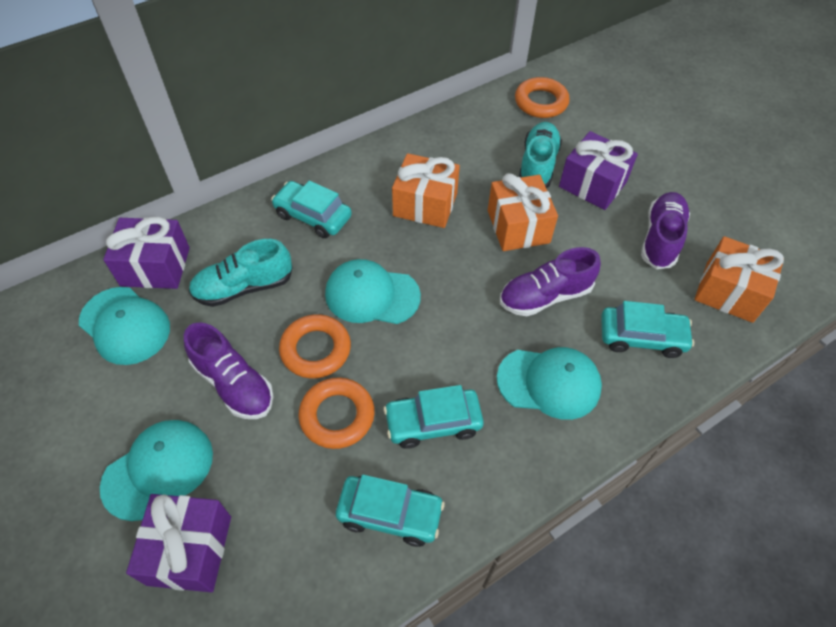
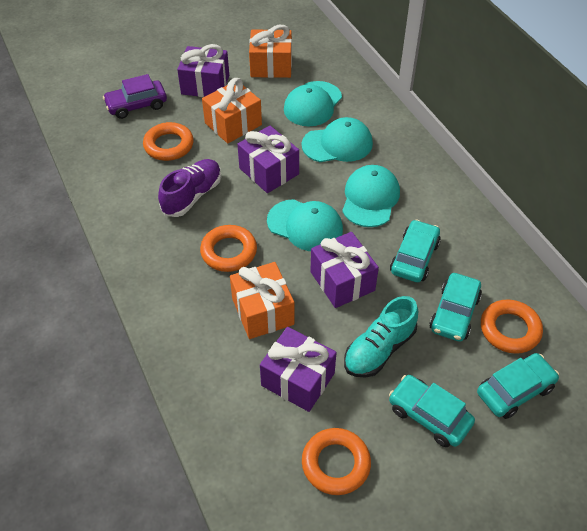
orange ring: [279,314,351,379] [298,377,375,449] [515,77,570,118] = 3 -> [143,122,194,161] [200,225,257,272] [302,428,371,495] [481,299,543,354] = 4
purple car: none = 0 -> [103,74,167,119] = 1
purple gift: [103,217,190,289] [126,494,231,592] [559,131,638,210] = 3 -> [177,44,229,97] [237,126,299,193] [260,327,337,412] [310,232,379,308] = 4
purple shoe: [184,323,273,419] [500,247,601,316] [641,192,690,269] = 3 -> [158,159,221,217] = 1
turquoise shoe: [189,239,293,307] [519,122,562,189] = 2 -> [344,296,418,378] = 1

